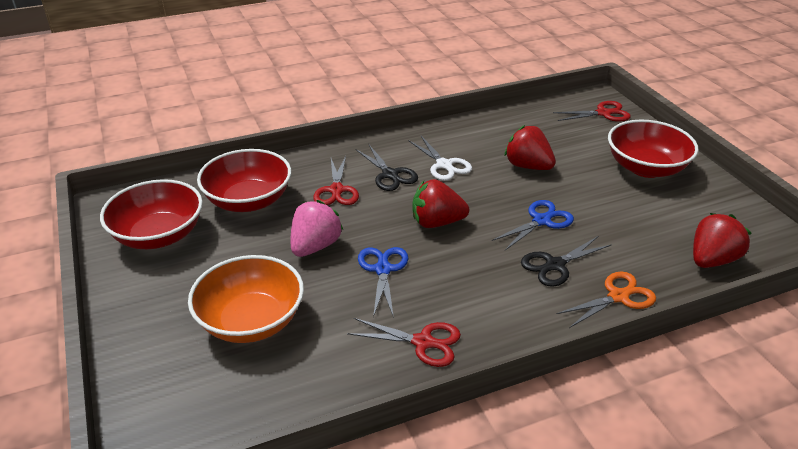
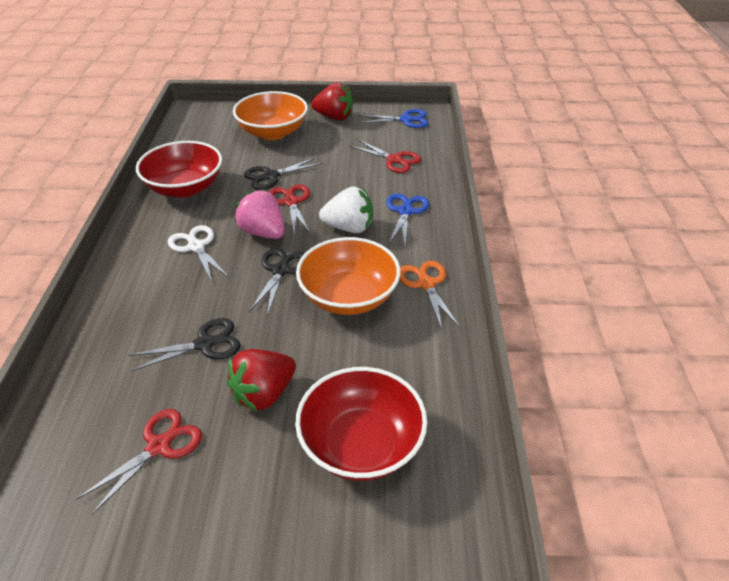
black scissors: [356,145,418,191] [521,236,612,287] = 2 -> [128,318,241,371] [244,157,322,190] [249,248,305,316] = 3
orange bowl: [188,255,304,343] = 1 -> [233,91,308,140] [296,237,401,315] = 2
red bowl: [100,179,203,249] [197,149,291,212] [608,120,699,178] = 3 -> [136,141,222,198] [295,367,427,481] = 2
red strawberry: [412,179,469,228] [504,125,556,170] [693,213,751,268] = 3 -> [227,349,296,411] [311,82,353,120] = 2
white strawberry: none = 0 -> [319,186,373,233] = 1

